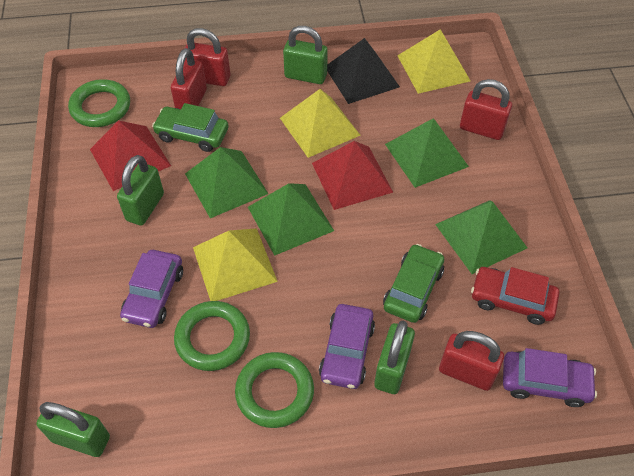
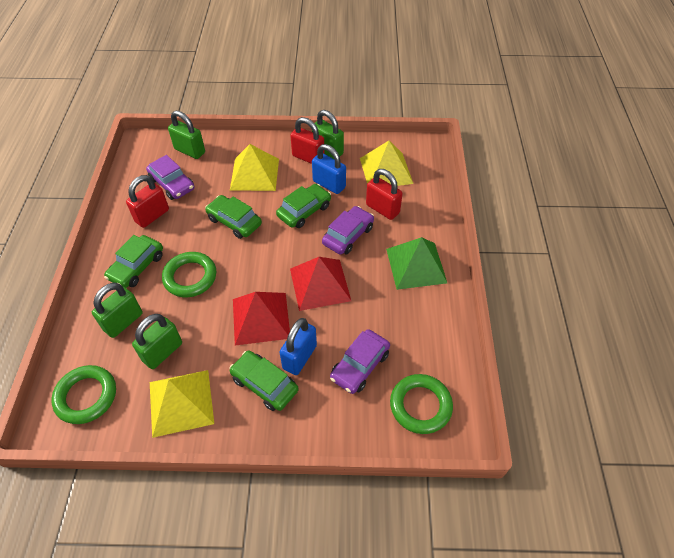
black pyramid: [327,38,400,104] = 1 -> none = 0
blue padlock: none = 0 -> [280,318,317,375] [312,144,346,194] = 2
green car: [152,103,229,152] [383,244,444,323] = 2 -> [104,235,163,288] [205,195,262,239] [229,350,299,411] [276,184,331,228] = 4
green pyramid: [185,147,268,218] [248,183,334,256] [385,118,469,188] [435,200,527,274] = 4 -> [386,237,447,290] = 1
red car: [471,267,560,325] = 1 -> none = 0
red padlock: [171,48,207,109] [185,28,230,86] [439,331,504,391] [460,79,512,140] = 4 -> [126,175,169,228] [290,117,325,164] [366,169,403,220] = 3

